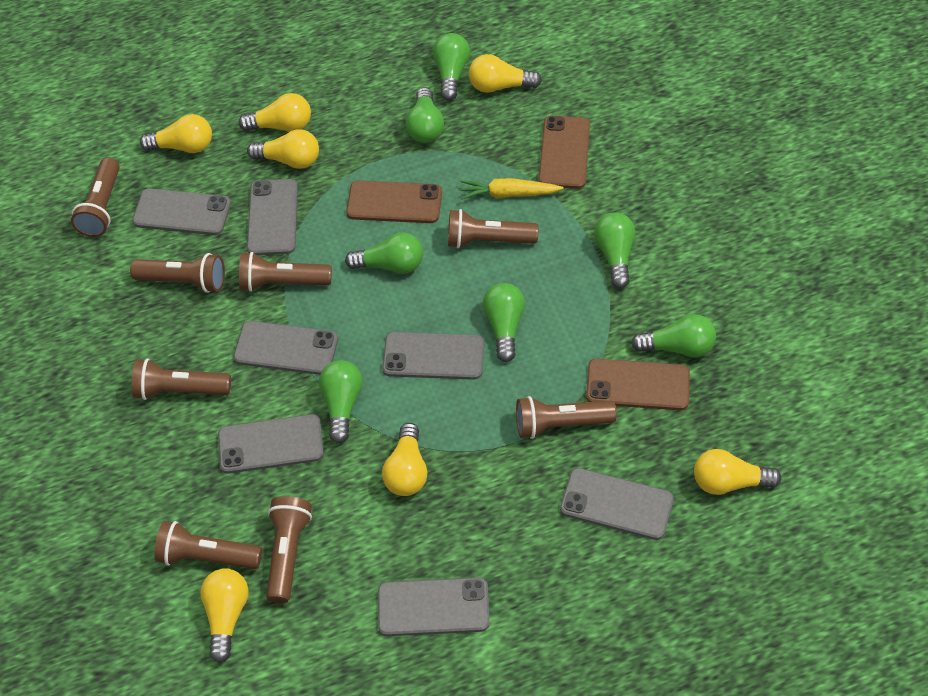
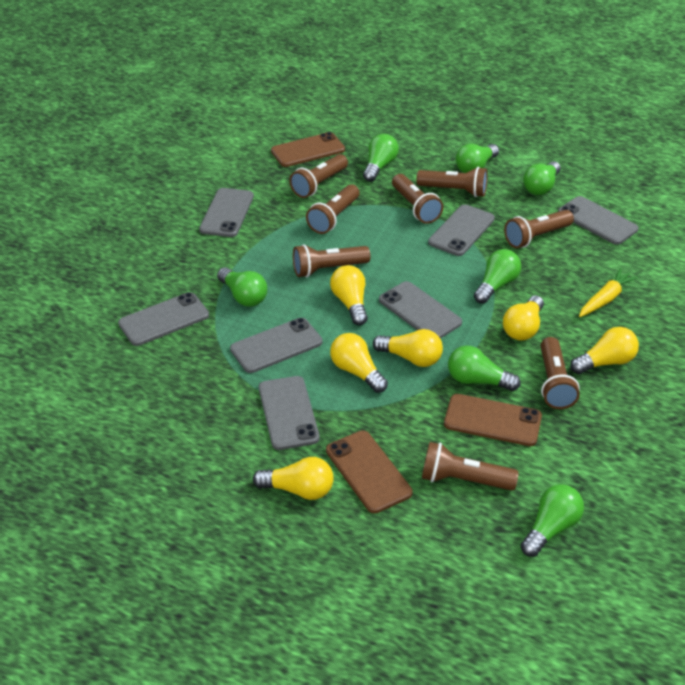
yellow light bulb: [140,114,212,153] [200,568,249,663] [239,93,311,132] [247,129,319,169] [382,423,428,496] [469,54,542,93] [694,449,781,495] = 7 -> [253,457,334,500] [330,265,368,325] [330,333,388,393] [373,329,443,367] [503,295,544,341] [570,327,639,374] = 6

